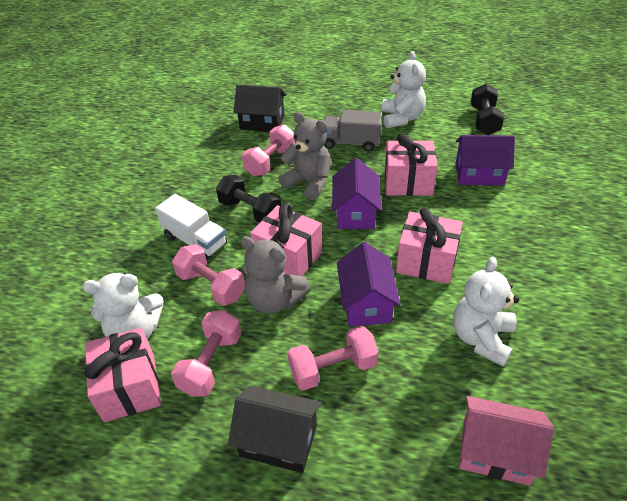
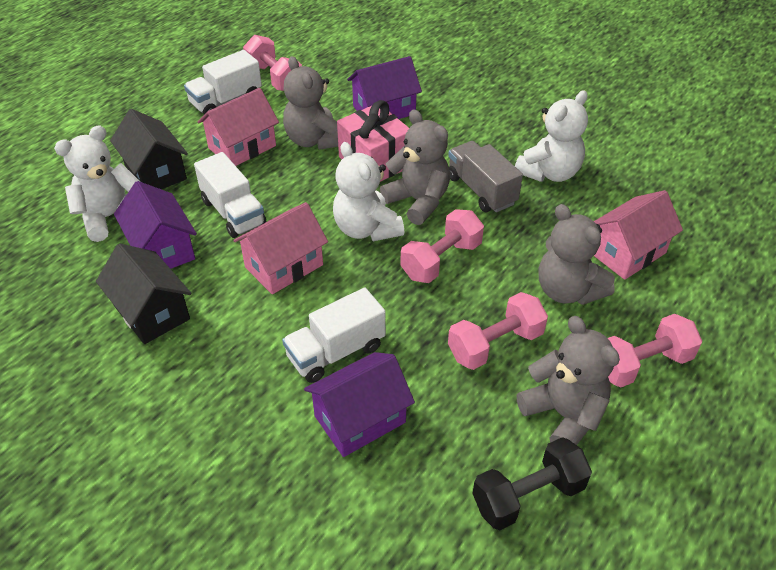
black dumbbell: [216,175,282,223] [471,84,504,135] = 2 -> [472,437,592,530] = 1
grey teddy bear: [240,236,311,313] [279,112,331,200] = 2 -> [283,56,338,150] [380,110,450,225] [517,316,620,445] [539,204,615,305] = 4
pink gift: [85,328,161,422] [250,203,322,276] [384,133,438,196] [396,207,463,284] = 4 -> [337,100,409,182] = 1
pink house: [459,396,554,486] = 1 -> [198,88,279,166] [233,202,328,294] [594,190,683,280] = 3
white truck: [155,194,227,260] = 1 -> [184,50,262,114] [194,152,266,238] [282,287,386,383] = 3

